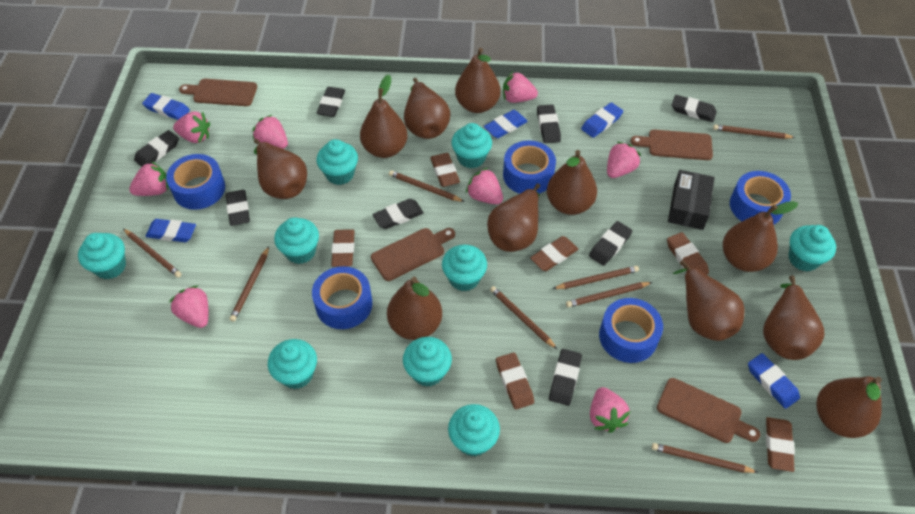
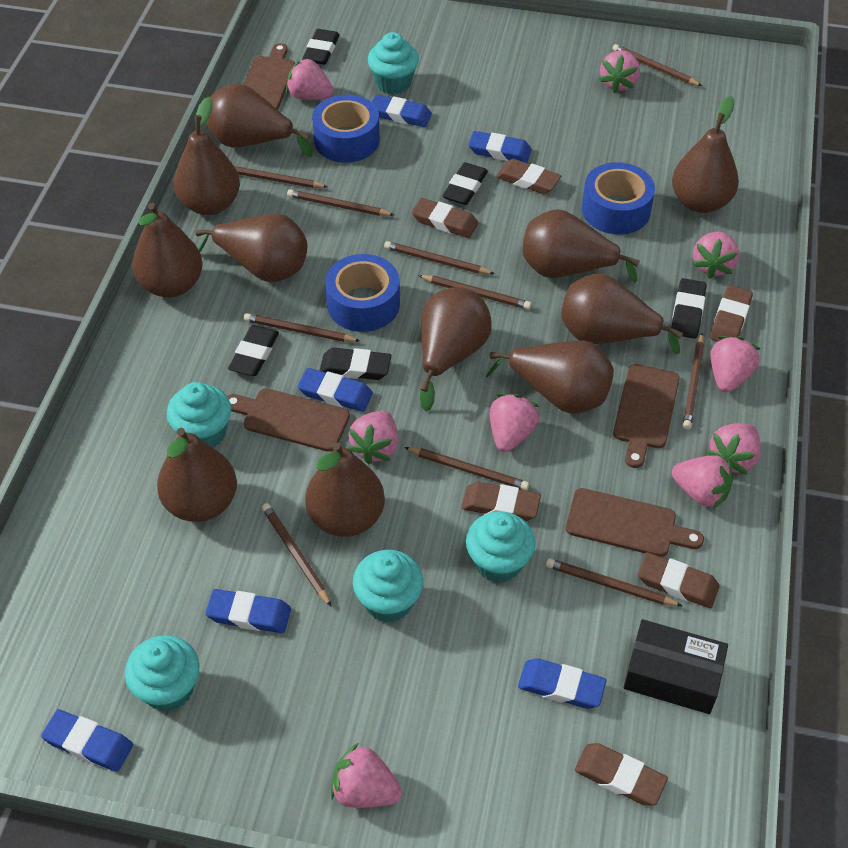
black eraser: [134,130,179,167] [226,190,250,226] [317,87,345,117] [372,199,423,229] [537,105,561,143] [549,349,582,406] [589,221,632,266] [672,95,717,122] = 8 -> [228,325,279,376] [303,29,339,65] [319,348,392,380] [442,162,488,205] [671,278,706,339] = 5
blue eraser: [142,93,190,120] [145,219,196,242] [484,110,528,138] [581,102,623,138] [748,353,800,409] = 5 -> [41,709,133,772] [205,589,291,633] [298,368,373,412] [372,95,432,127] [468,131,532,163] [518,658,606,709] = 6
blue tape: [166,154,225,210] [312,266,372,329] [503,140,556,194] [599,298,663,363] [730,171,791,225] = 5 -> [312,95,380,163] [325,254,400,332] [582,162,655,235] = 3
brown pencil: [123,229,182,278] [229,246,269,322] [389,170,464,202] [490,286,557,349] [553,266,639,289] [566,282,652,308] [652,443,758,473] [713,125,796,139] = 8 -> [234,166,328,188] [244,313,360,342] [262,503,332,607] [287,189,394,216] [384,241,495,274] [404,447,529,490] [418,275,531,309] [546,558,682,606] [612,44,702,86] [683,333,704,430] = 10
pink strawberry: [129,161,169,196] [169,285,208,328] [173,112,210,143] [252,115,288,149] [466,168,503,204] [503,72,538,103] [590,387,630,433] [607,142,641,178] = 8 -> [286,58,334,100] [331,743,402,808] [348,411,398,465] [490,394,539,452] [599,50,640,93] [672,456,733,509] [692,232,739,279] [706,423,761,474] [710,336,760,392] = 9
turquoise cupcake: [78,233,126,279] [268,339,317,389] [274,217,319,264] [316,139,358,185] [403,337,452,387] [442,245,487,291] [448,404,500,457] [451,123,492,169] [788,225,836,271] = 9 -> [125,635,199,712] [167,382,231,447] [353,550,423,623] [368,32,419,95] [466,511,535,583] = 5

